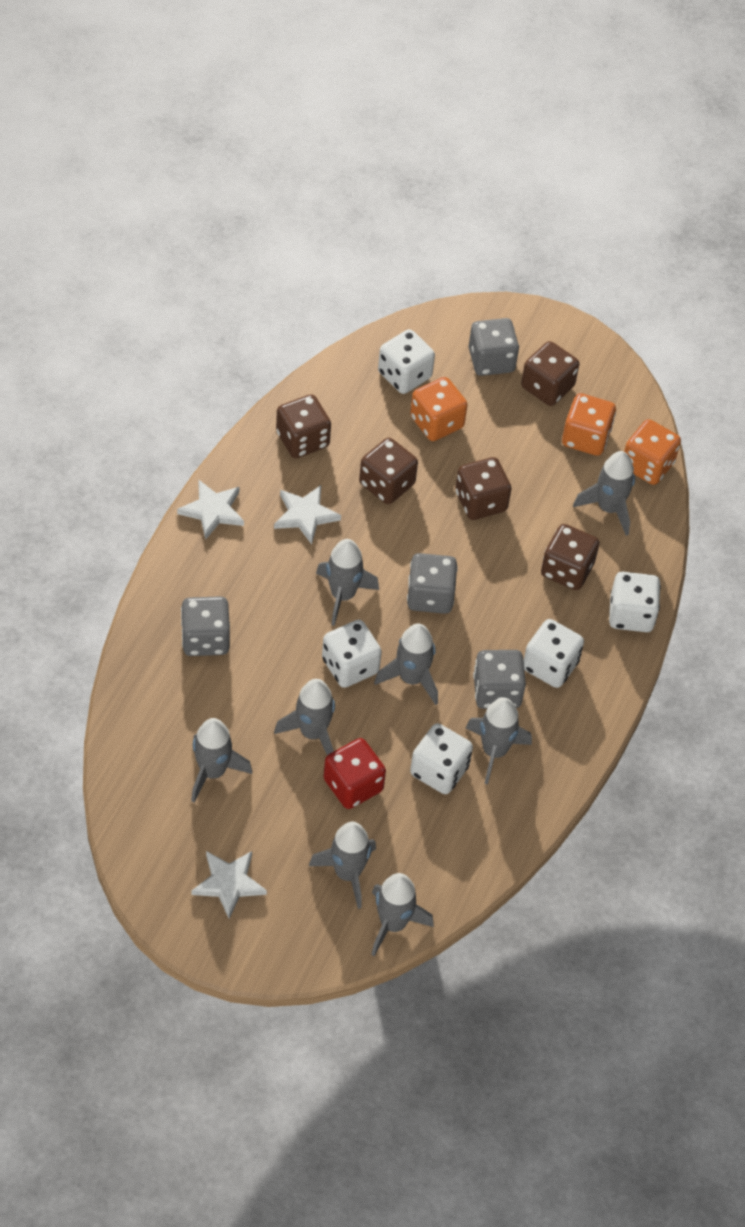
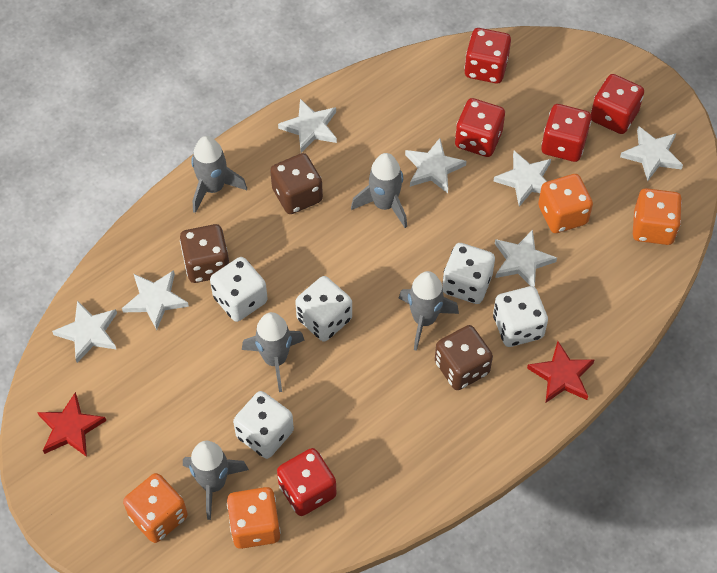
brown dice: [276,394,331,458] [359,438,418,504] [455,457,511,520] [521,341,579,406] [541,524,599,590] = 5 -> [180,224,229,283] [270,153,323,214] [435,325,493,390] = 3
grey dice: [181,596,230,656] [407,553,458,614] [469,318,519,376] [473,650,526,709] = 4 -> none = 0
grey rocket: [191,718,252,802] [274,679,335,756] [309,822,376,909] [316,539,379,626] [371,873,434,956] [374,624,438,705] [466,697,532,785] [573,451,635,536] = 8 -> [183,441,249,520] [191,136,247,213] [242,312,304,392] [351,153,407,228] [398,271,459,351] = 5
orange dice: [410,377,468,441] [562,393,616,456] [624,419,681,485] = 3 -> [123,473,188,543] [227,487,281,549] [538,174,593,233] [633,188,682,245] = 4
red dice: [324,738,386,809] = 1 -> [277,448,336,516] [455,98,505,157] [464,28,511,83] [541,104,591,162] [591,74,644,134] = 5
red star: none = 0 -> [37,392,107,457] [527,341,595,403] = 2
white star: [177,480,244,540] [192,851,267,919] [274,485,341,544] = 3 -> [52,301,117,363] [122,270,189,330] [278,99,337,153] [405,138,467,193] [493,151,551,207] [495,230,557,287] [620,126,683,182] = 7

